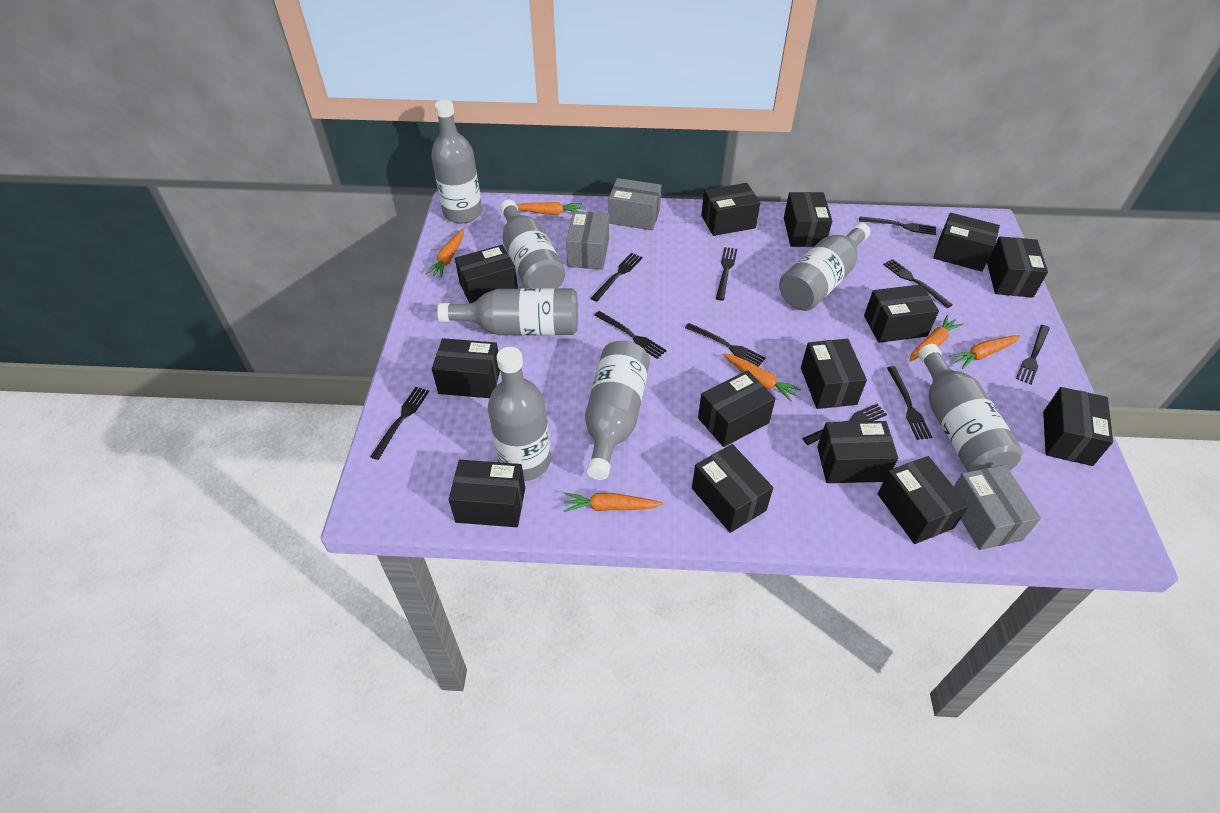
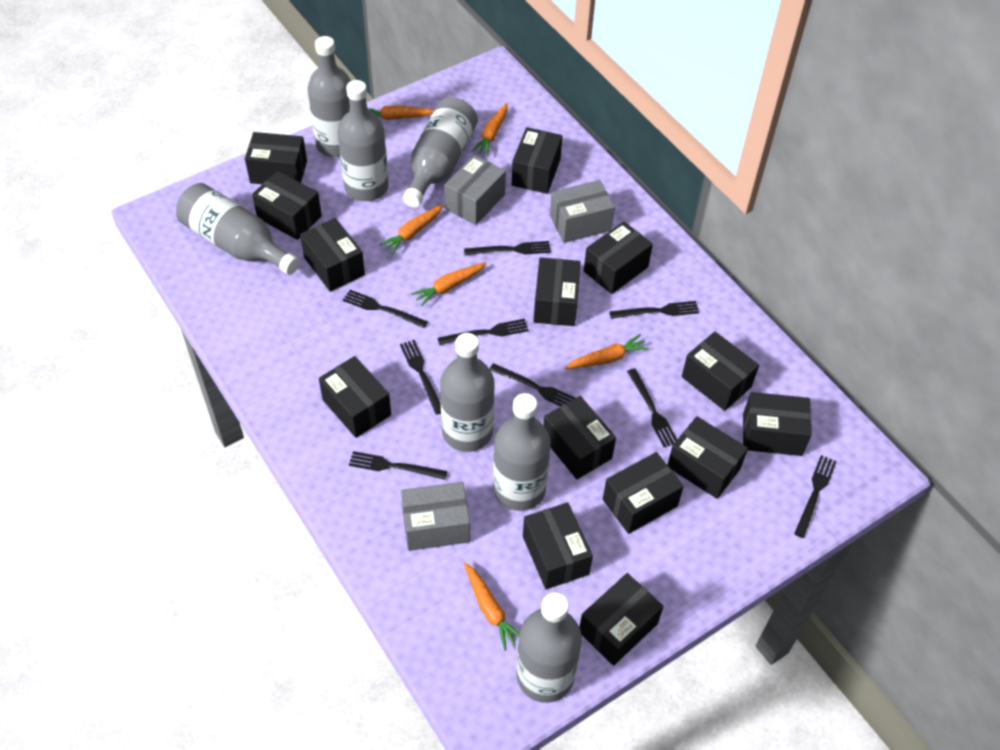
black fork: [370,387,429,460] [591,253,642,301] [594,311,667,359] [685,323,766,367] [716,247,737,301] [802,404,887,445] [859,216,936,235] [883,259,953,308] [887,366,933,440] [1016,325,1050,384] = 10 -> [343,290,428,328] [349,451,448,480] [400,340,441,415] [438,319,529,345] [464,241,551,255] [489,363,575,406] [609,301,699,319] [627,368,677,447] [794,455,837,538] = 9

